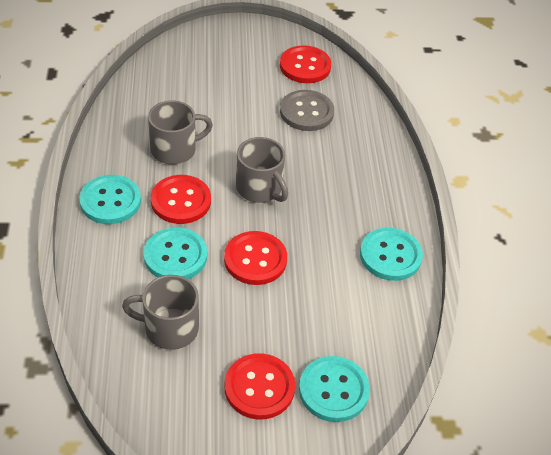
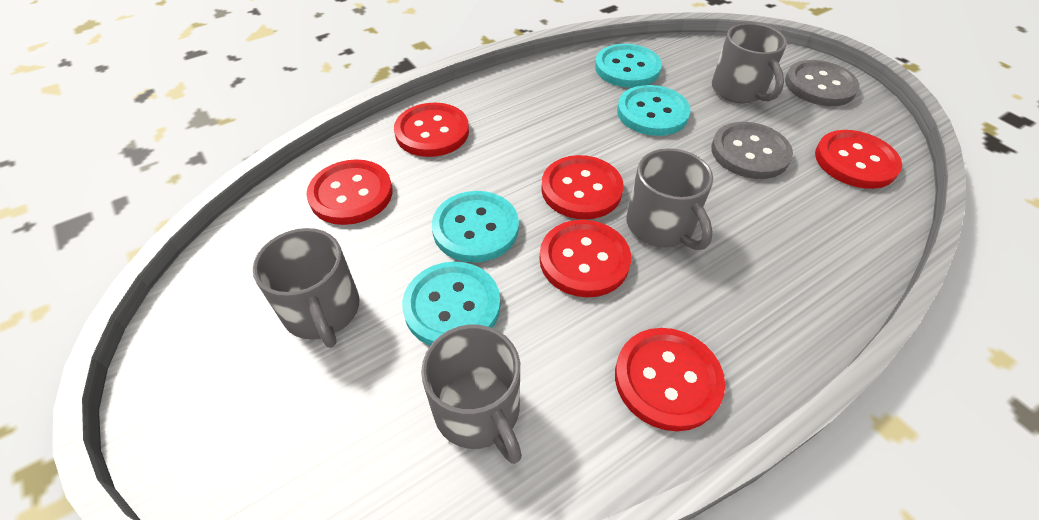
grey button: [280,90,334,131] = 1 -> [711,122,793,179] [785,60,859,106] = 2
grey mug: [122,275,199,350] [148,100,213,164] [236,137,288,203] = 3 -> [253,228,360,348] [421,325,522,464] [626,148,713,250] [712,23,787,104] = 4
red button: [151,175,211,224] [224,231,287,285] [225,353,295,420] [280,45,331,83] = 4 -> [307,159,392,225] [394,103,469,157] [539,220,631,297] [541,155,624,219] [615,328,725,431] [815,130,902,189] = 6

